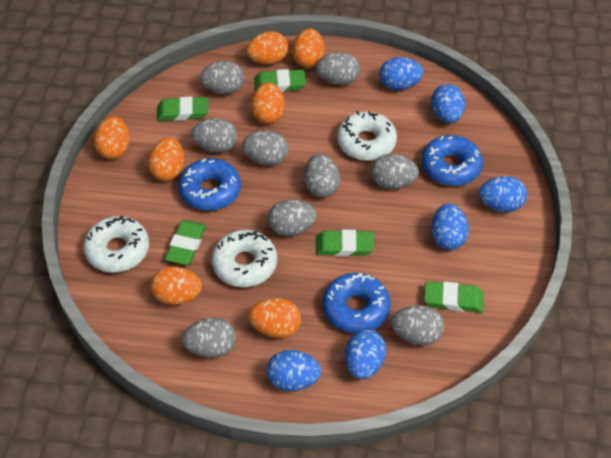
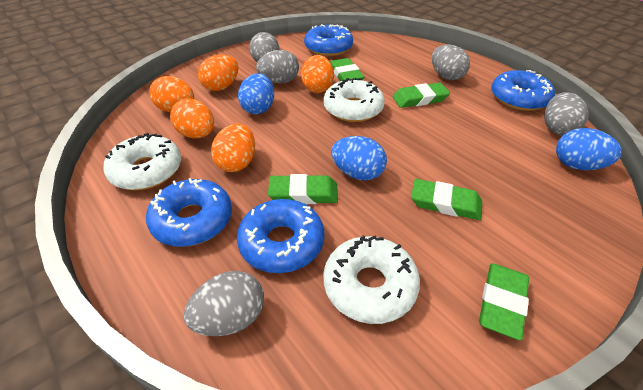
blue donut: [179,158,241,211] [323,273,391,333] [422,135,483,186] = 3 -> [146,178,232,247] [237,199,325,273] [304,24,353,56] [491,70,555,111] = 4
blue egg: [267,350,321,391] [345,329,386,379] [379,57,424,90] [431,84,465,123] [431,203,469,250] [479,176,527,212] = 6 -> [238,73,274,114] [331,136,387,180] [556,128,622,170] = 3
grey egg: [182,318,236,358] [191,118,237,153] [200,61,244,94] [242,130,288,166] [268,199,317,236] [304,153,340,198] [316,52,360,85] [371,154,419,189] [391,305,444,345] = 9 -> [183,271,264,336] [249,32,280,62] [256,50,299,83] [432,44,470,80] [544,92,589,136] = 5
orange egg: [94,116,129,159] [148,137,184,181] [150,266,202,305] [246,32,288,64] [248,298,301,338] [251,82,285,124] [292,28,324,68] = 7 -> [149,76,194,112] [170,99,214,138] [198,54,238,91] [211,124,255,172] [301,55,334,93] = 5

